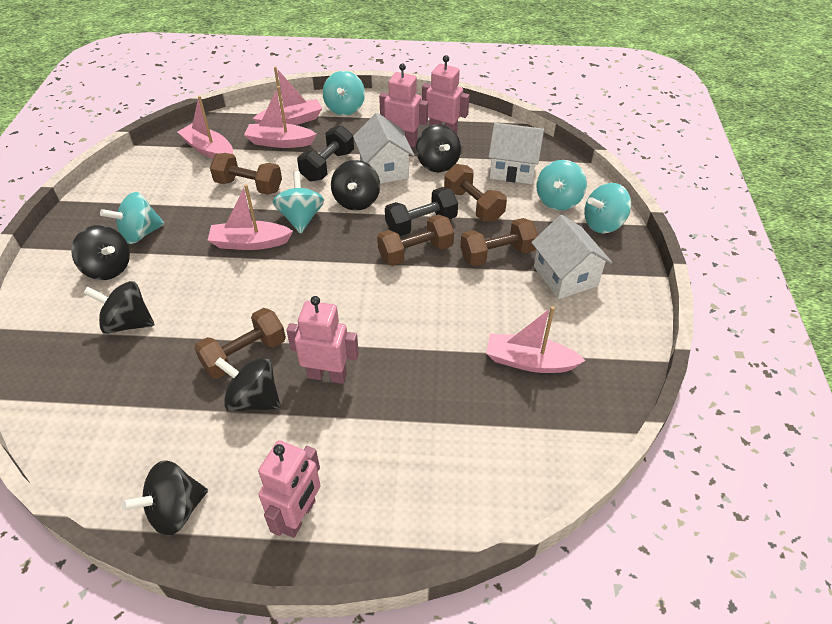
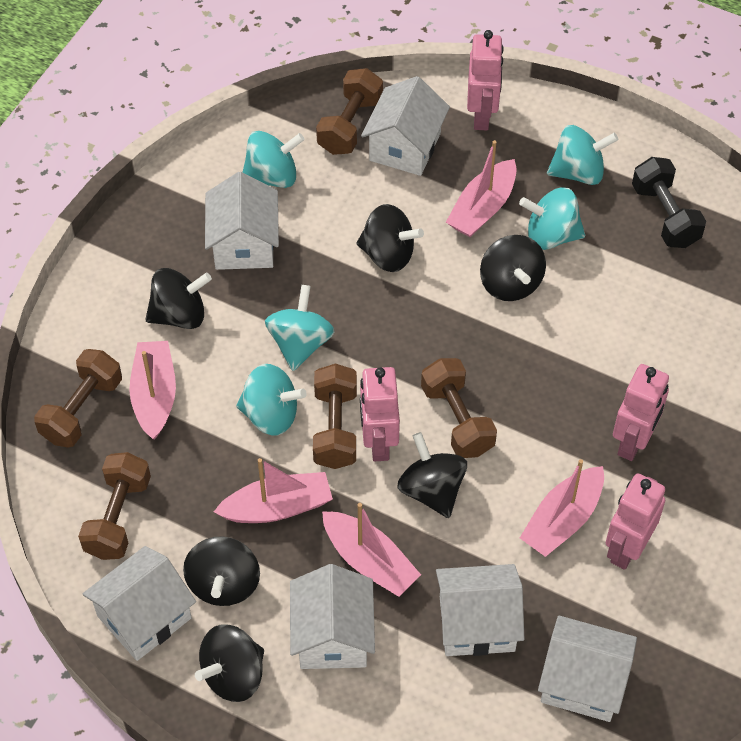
black dumbbell: [297,125,354,182] [385,187,458,236] = 2 -> [632,157,706,248] = 1
white house: [353,113,414,184] [488,123,544,184] [531,215,612,299] = 3 -> [83,546,196,661] [205,172,279,270] [290,564,375,669] [361,76,450,176] [436,564,524,656] [538,615,637,722] = 6

